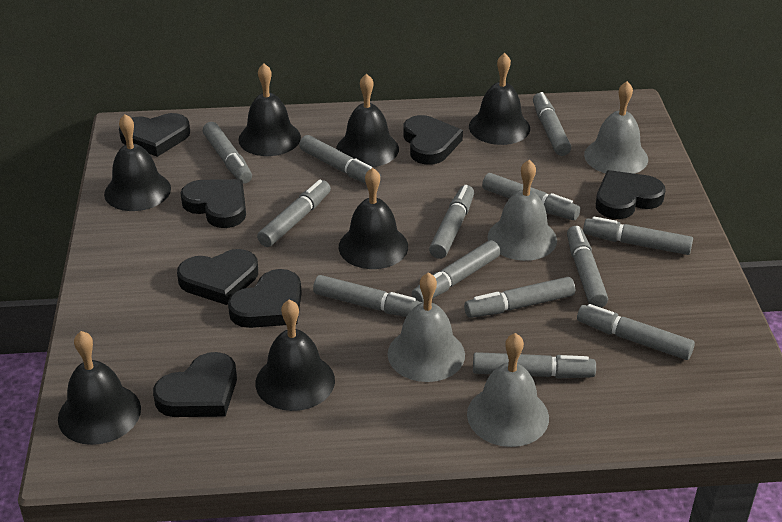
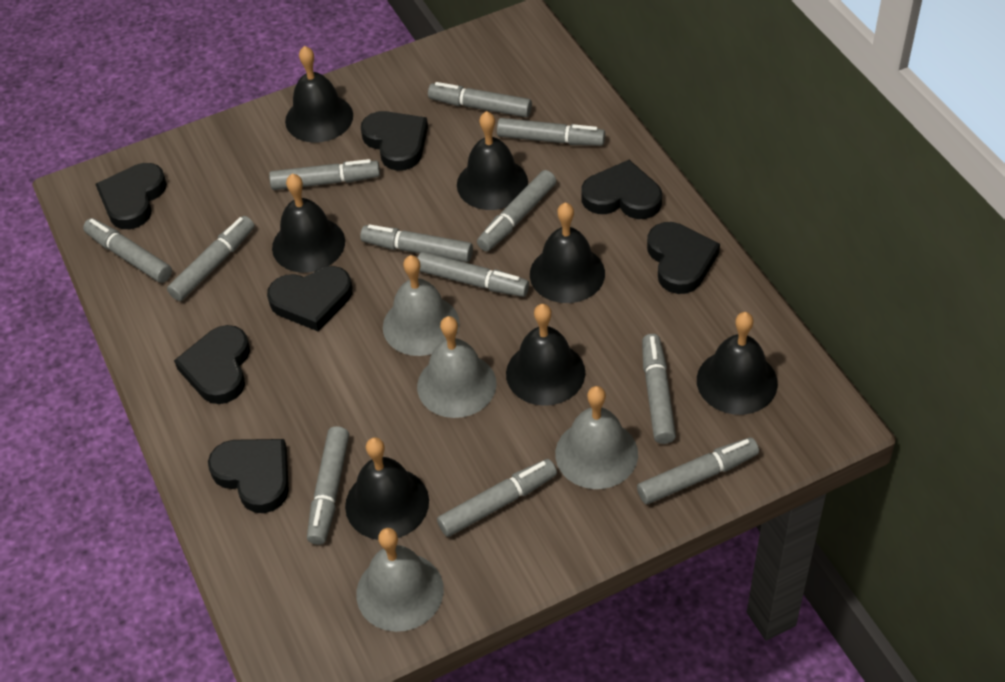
grey marker: [203,122,252,184] [257,180,331,247] [299,135,381,183] [313,275,423,317] [412,240,501,302] [429,185,474,259] [464,277,575,318] [473,352,596,379] [482,173,580,220] [533,92,571,156] [567,226,608,308] [577,304,695,360] [583,216,693,255] = 13 -> [83,218,172,283] [167,216,255,301] [269,159,380,190] [307,426,349,545] [360,224,473,262] [418,252,529,297] [428,82,532,117] [437,459,557,537] [477,170,556,251] [497,118,605,146] [637,437,759,504] [642,334,676,444] = 12

